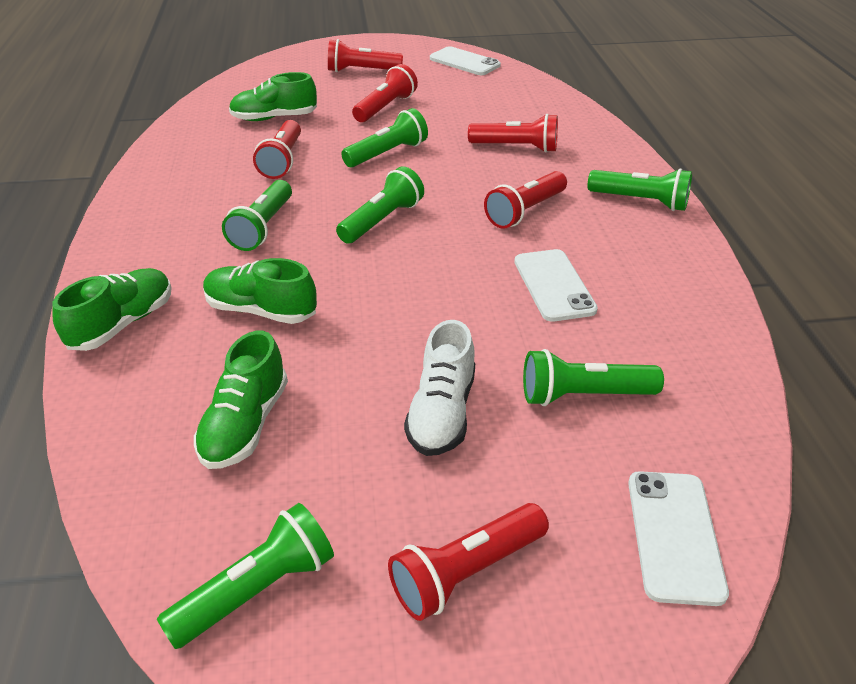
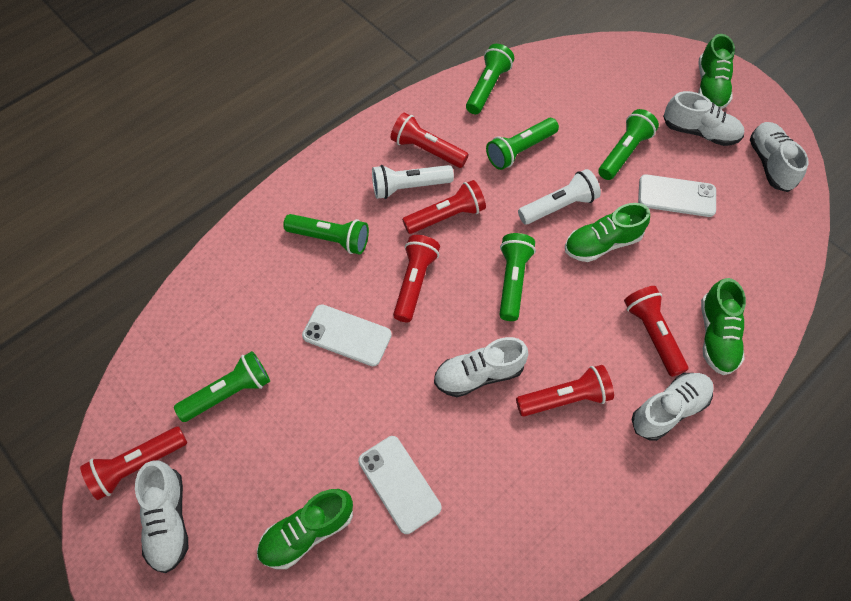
white flashlight: none = 0 -> [372,165,454,199] [518,169,601,224] = 2
white shoe: [404,320,475,456] = 1 -> [135,461,188,573] [434,337,528,397] [632,373,714,441] [663,91,744,146] [750,122,809,192] = 5

